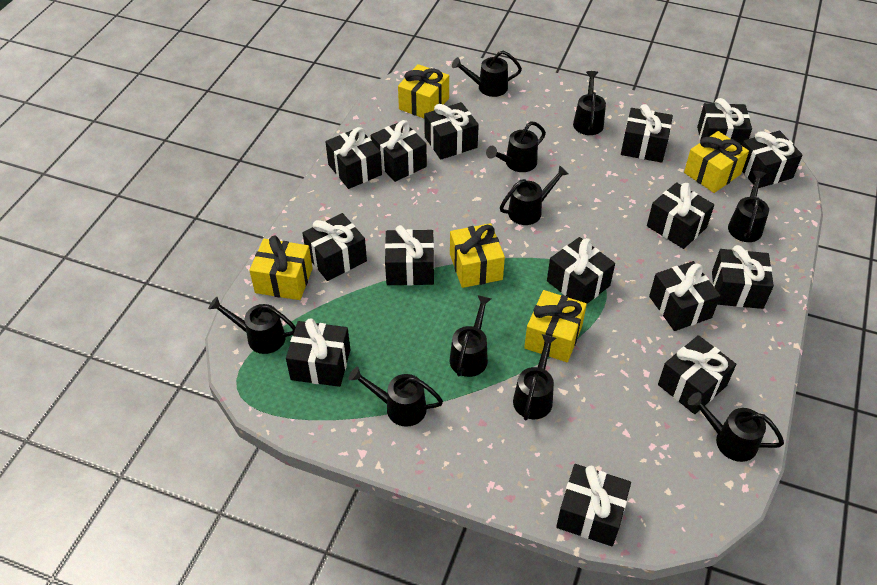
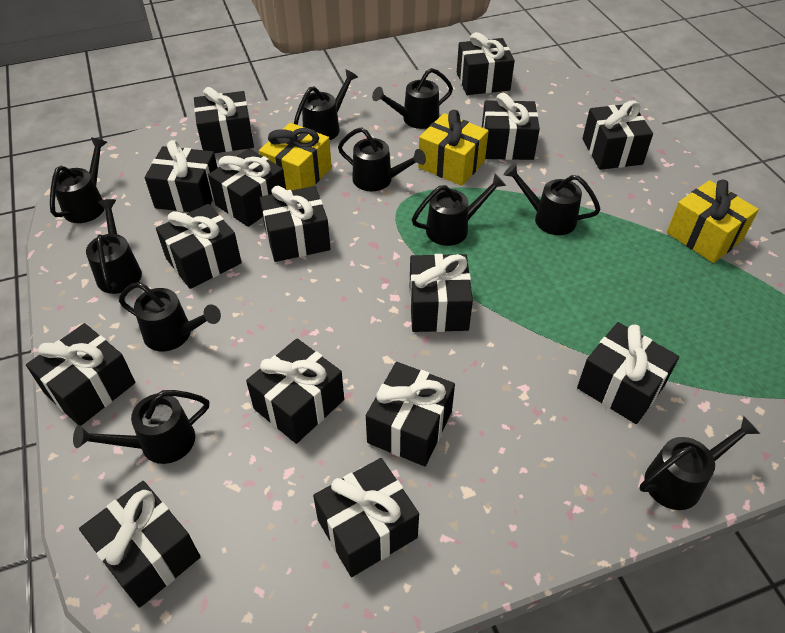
yellow gift: [249,236,313,300] [398,64,449,118] [450,223,505,288] [524,290,587,362] [684,131,749,193] = 5 -> [259,123,332,190] [418,110,489,186] [667,180,759,263] = 3

